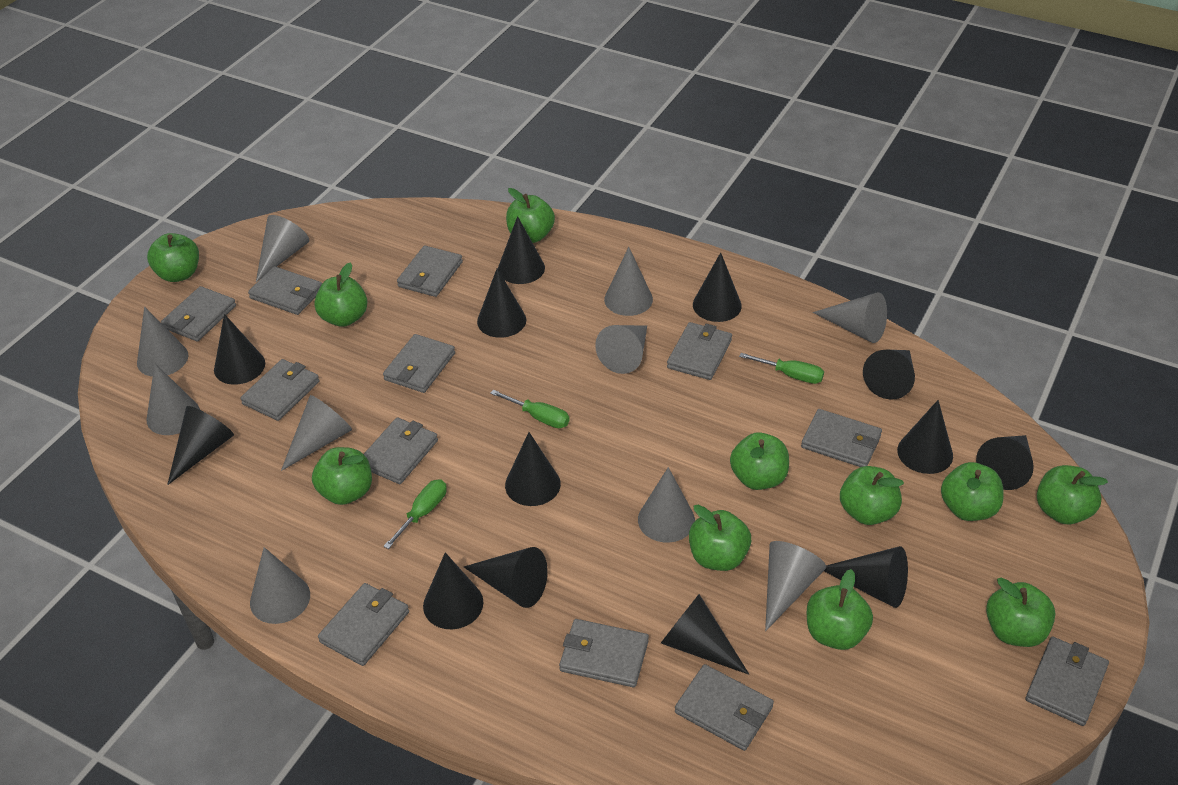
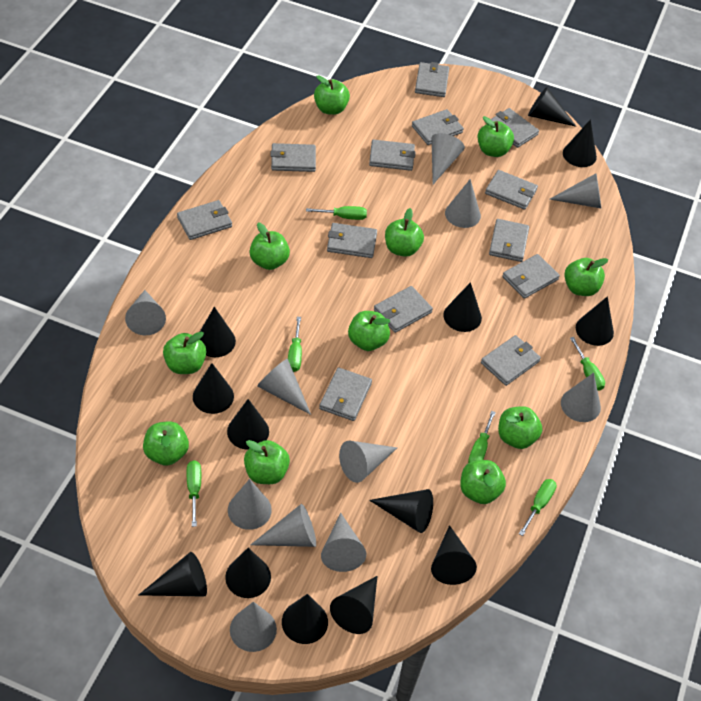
green screwdriver: [383,480,447,549] [490,390,569,428] [739,353,824,384] = 3 -> [187,460,201,527] [288,317,302,372] [306,206,367,220] [468,411,496,463] [519,479,557,536] [570,337,605,391] = 6
grey cone: [137,307,188,377] [147,364,200,435] [250,547,310,624] [256,215,309,282] [281,395,352,471] [595,325,647,374] [604,247,653,316] [638,467,695,543] [765,541,826,631] [813,292,887,343] = 10 -> [125,290,166,335] [228,479,272,530] [230,602,277,652] [251,504,316,547] [257,359,311,415] [321,513,366,572] [339,441,397,483] [431,133,465,184] [445,179,481,228] [550,173,601,208] [561,373,601,422] = 11
grey wallet: [161,286,236,341] [240,359,320,421] [248,266,322,315] [318,583,409,666] [364,417,438,484] [383,334,455,393] [397,246,463,297] [559,619,649,687] [667,322,732,380] [675,664,774,751] [801,409,882,467] [1025,637,1109,726] = 12 -> [177,200,232,240] [270,143,316,172] [319,367,372,421] [327,223,377,258] [369,140,416,171] [374,286,433,333] [412,109,464,145] [415,62,449,97] [481,335,541,386] [485,170,538,210] [489,219,529,262] [491,108,539,148] [502,254,560,299] = 13

